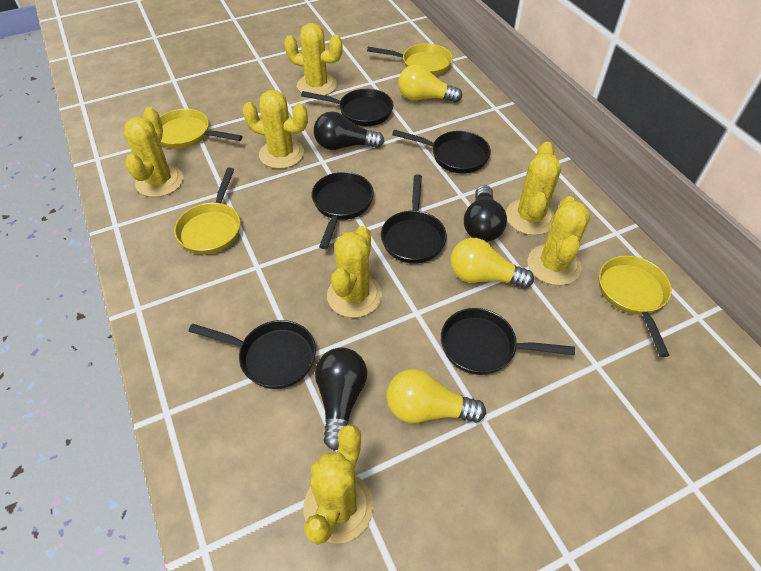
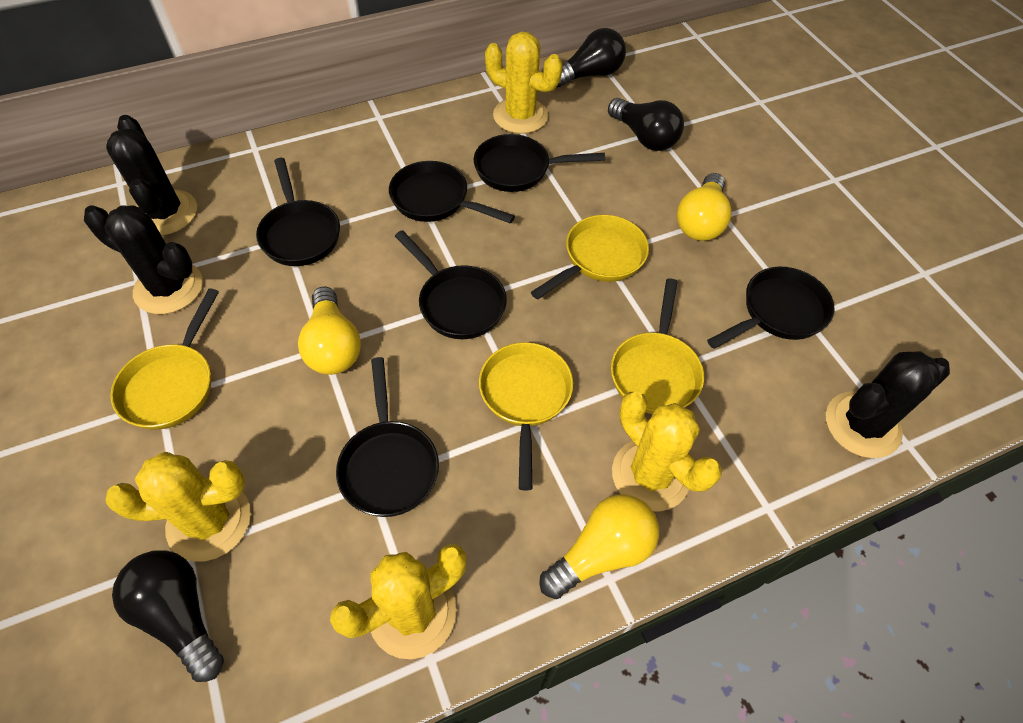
black cactus: none = 0 -> [84,205,203,314] [106,115,197,235] [826,351,950,458] = 3
yellow cactus: [124,107,183,197] [242,90,308,169] [284,23,343,96] [303,424,374,545] [327,226,382,318] [506,142,561,235] [528,196,590,285] = 7 -> [105,452,251,562] [330,544,467,659] [485,32,563,134] [612,392,722,512] = 4

